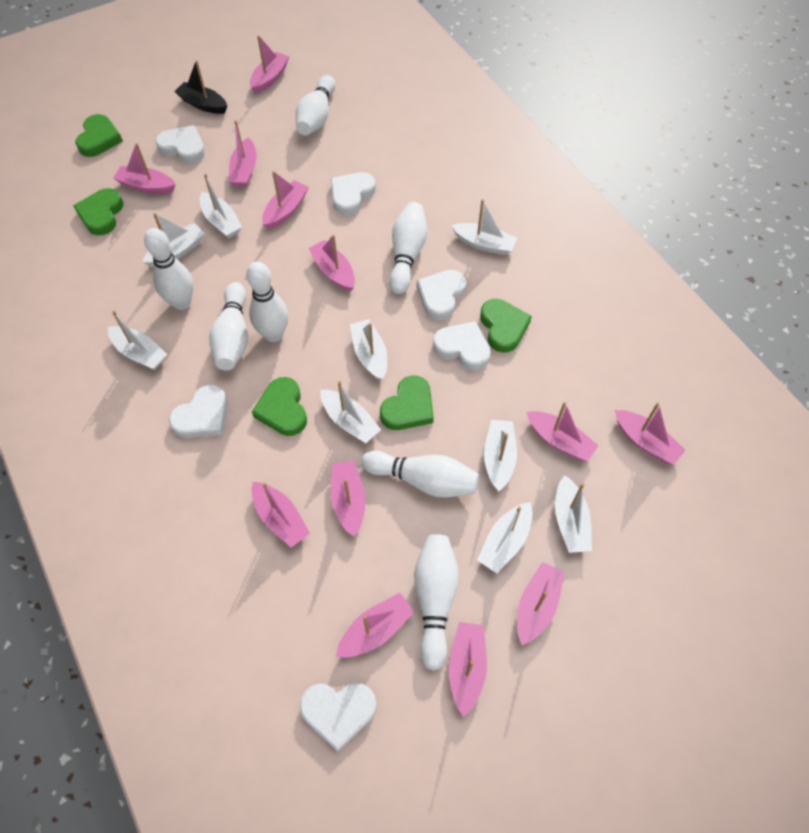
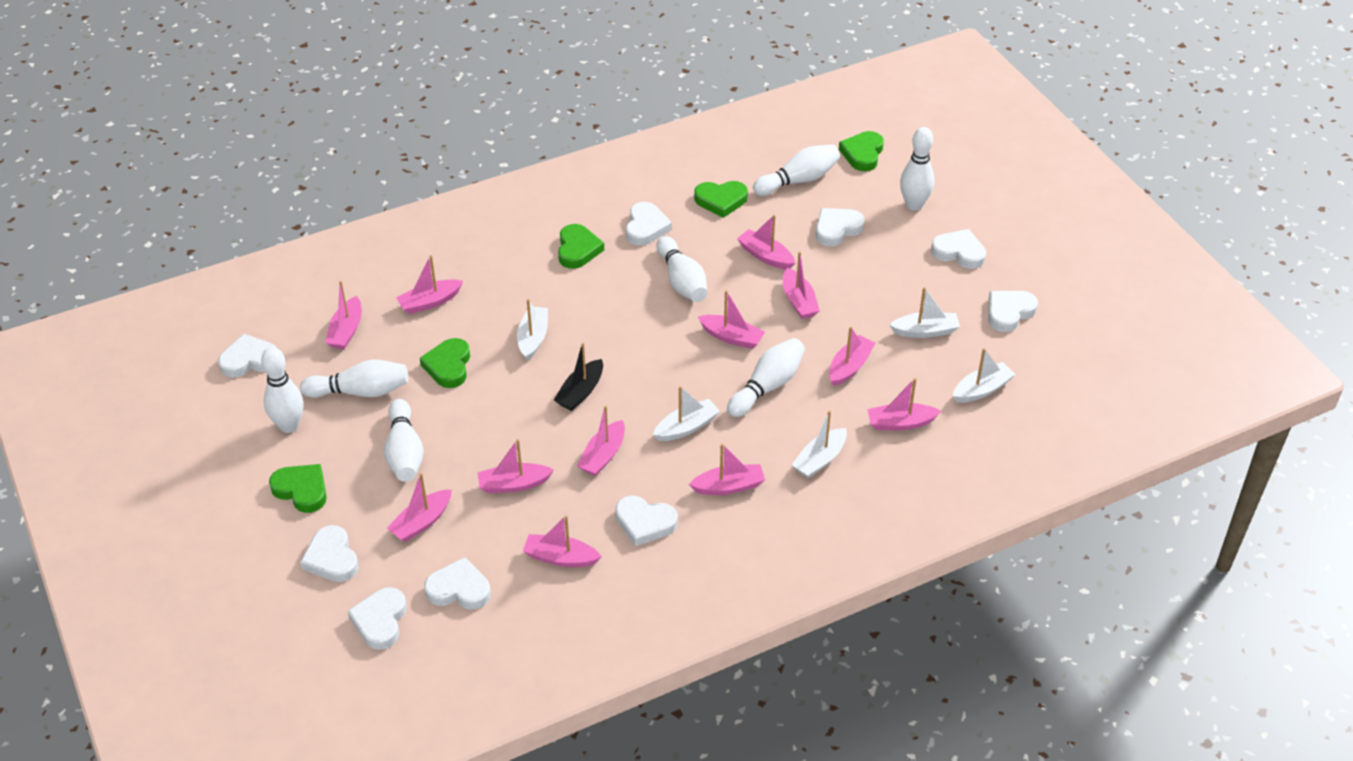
white boat: [108,311,167,370] [142,213,205,267] [200,173,242,238] [321,381,381,443] [350,319,387,381] [451,199,517,255] [477,502,533,573] [484,420,517,491] [555,475,592,553] = 9 -> [517,299,548,361] [653,386,720,441] [792,411,847,478] [890,287,960,338] [953,348,1015,403] = 5
white heart: [156,125,205,164] [169,385,228,438] [299,683,377,751] [330,172,376,215] [417,270,466,320] [433,321,491,371] = 6 -> [218,334,276,378] [300,525,359,582] [348,587,407,650] [424,557,491,610] [615,496,678,546] [626,202,672,245] [816,208,865,247] [931,229,986,269] [988,291,1038,332] = 9

